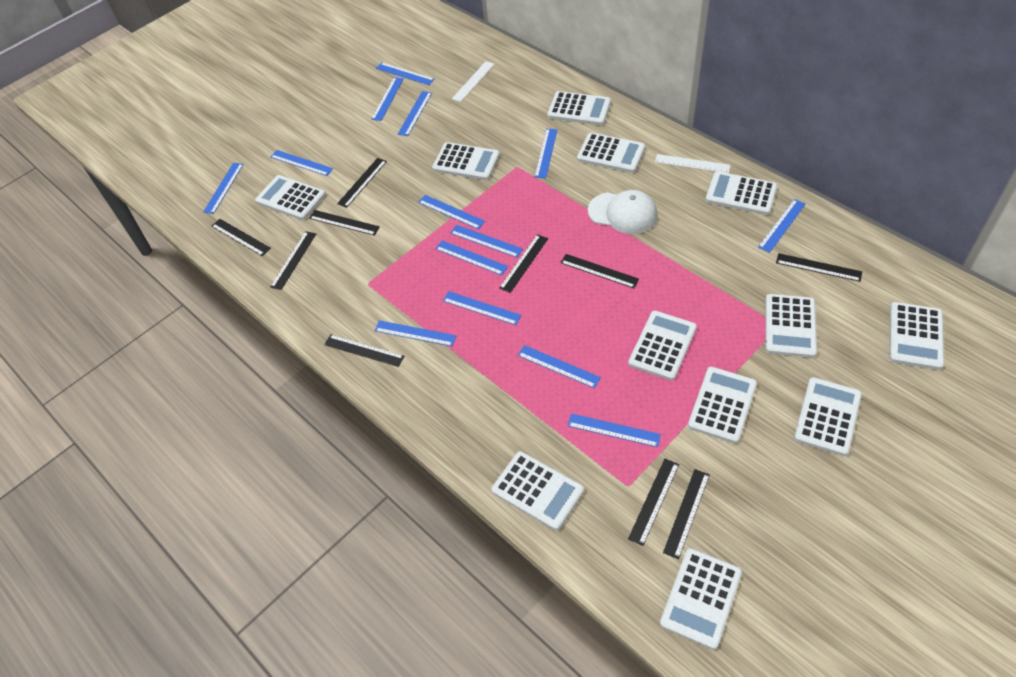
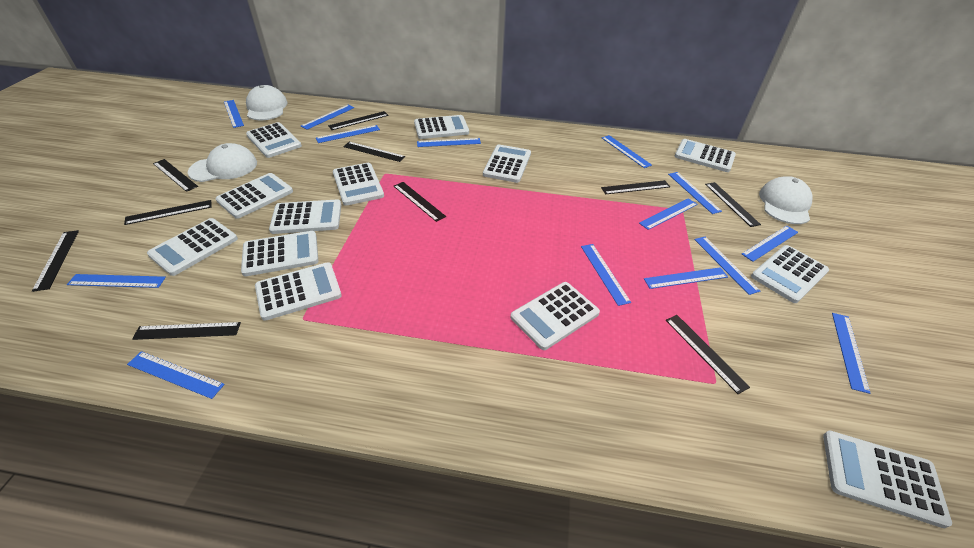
white calculator: [255,175,326,220] [432,142,500,180] [491,451,584,530] [547,91,611,125] [577,133,645,173] [628,311,697,381] [660,548,742,650] [688,367,757,443] [706,171,777,215] [765,294,817,358] [794,377,862,456] [889,302,944,370] = 12 -> [147,218,238,276] [215,173,293,219] [241,231,318,276] [246,122,302,158] [255,262,342,321] [269,199,341,234] [333,163,384,206] [414,115,469,139] [483,145,531,183] [510,282,600,350] [674,139,736,172] [751,245,829,303] [823,430,952,528] = 13
white cap: [588,190,658,234] = 1 -> [187,143,257,182] [246,85,287,120] [759,176,813,224] = 3
white ruler: [452,61,495,102] [655,154,731,173] = 2 -> none = 0

